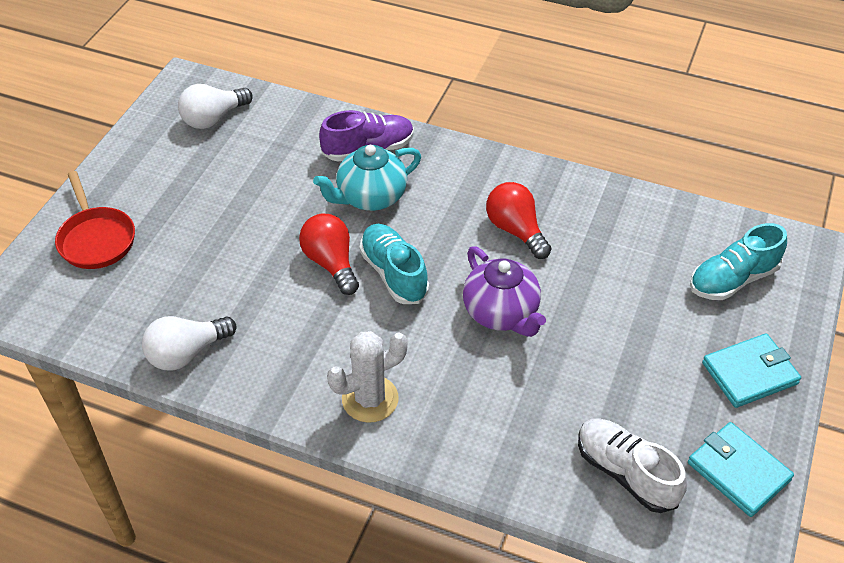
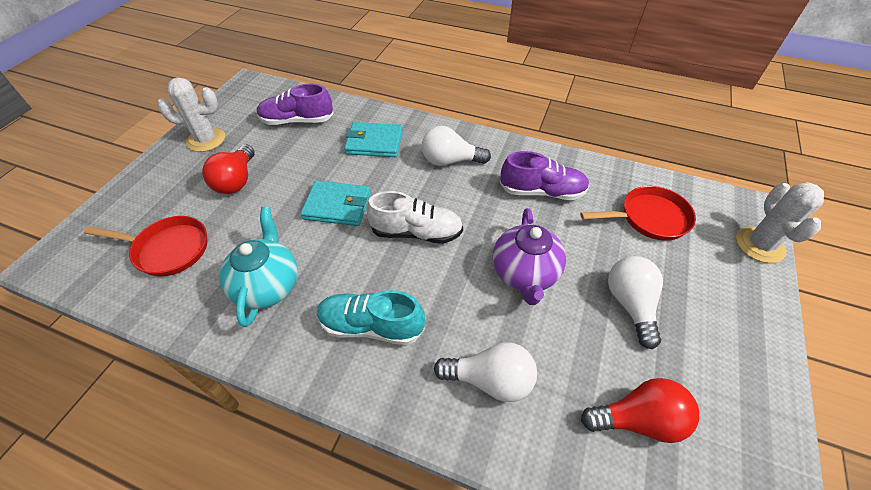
purple shoe: [319,110,414,162] = 1 -> [257,84,334,125] [500,151,589,200] = 2
red pan: [55,171,135,269] = 1 -> [84,216,207,276] [580,186,696,241] = 2
turquoise shoe: [359,224,429,304] [690,223,787,300] = 2 -> [317,290,425,345] = 1
white cactus: [327,331,408,423] = 1 -> [157,78,225,152] [736,182,824,263] = 2
white light bulb: [142,316,236,371] [178,84,253,129] = 2 -> [421,126,491,166] [434,342,537,402] [608,256,663,349] = 3

